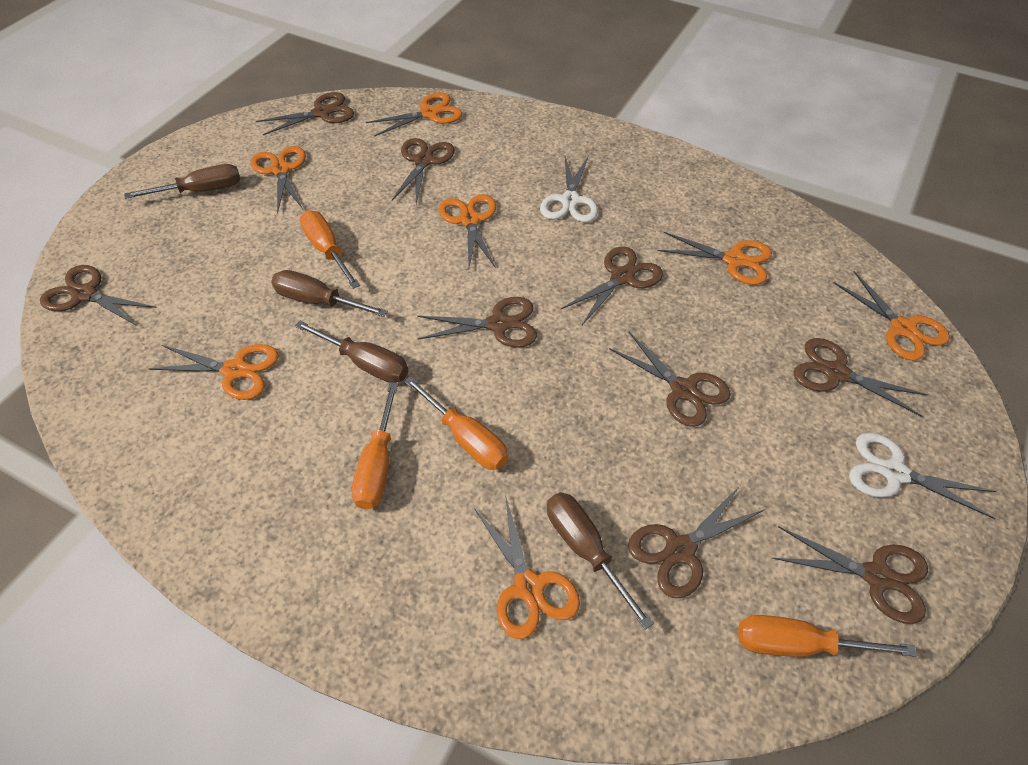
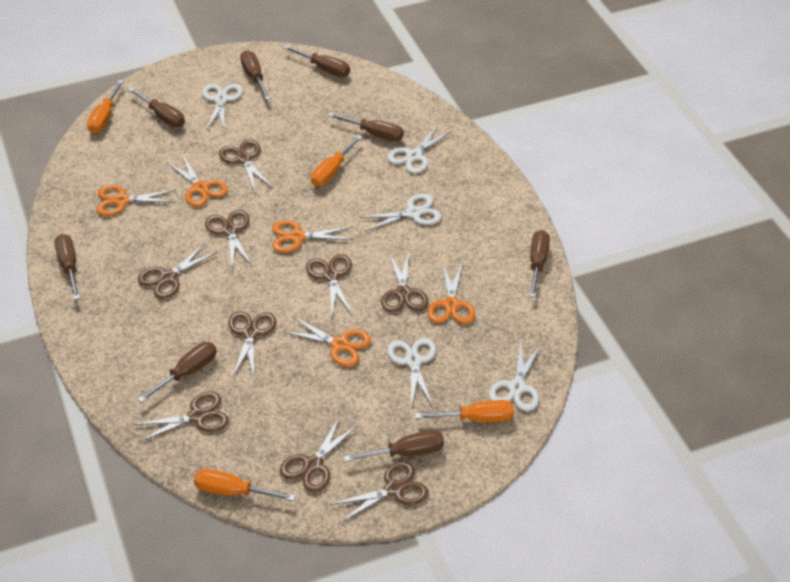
brown screwdriver: [124,164,240,199] [271,270,388,317] [294,320,409,383] [547,493,654,630] = 4 -> [55,234,80,300] [128,87,185,127] [137,342,217,403] [240,50,271,100] [284,45,350,77] [328,113,404,142] [344,430,444,462] [530,230,550,298] = 8
orange scissors: [149,344,279,400] [250,146,306,214] [366,92,462,137] [438,194,496,268] [474,495,580,639] [658,232,772,285] [834,271,950,361] = 7 -> [96,185,176,216] [167,155,228,207] [272,220,354,253] [282,316,371,367] [428,262,475,324] = 5
white scissors: [540,155,598,222] [849,433,996,519] = 2 -> [202,84,243,131] [359,194,442,231] [387,338,436,407] [388,124,452,174] [489,343,542,411] = 5

